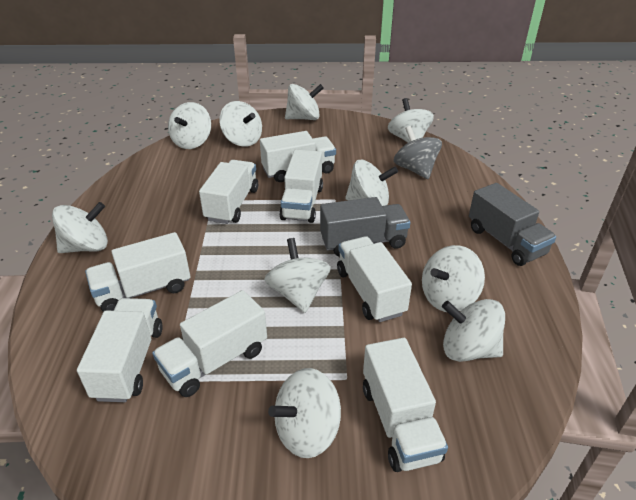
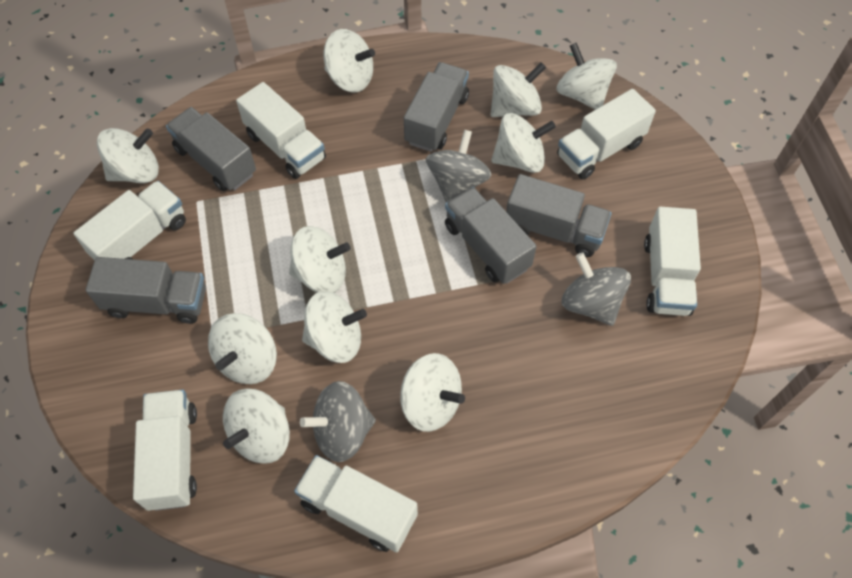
grey spinning top: [394,126,442,179] = 1 -> [300,381,376,462] [426,130,491,202] [562,253,631,326] = 3
grey truck: [320,197,410,257] [469,183,556,266] = 2 -> [86,257,206,324] [166,107,256,192] [404,62,469,152] [445,187,537,284] [506,174,612,257] = 5
white truck: [77,298,163,402] [85,232,190,312] [152,290,267,397] [199,160,258,224] [260,131,336,182] [279,150,323,223] [337,236,412,322] [363,338,448,472] = 8 -> [73,181,186,261] [133,390,197,511] [236,82,326,179] [294,455,418,552] [557,89,656,179] [644,207,701,316] = 6

